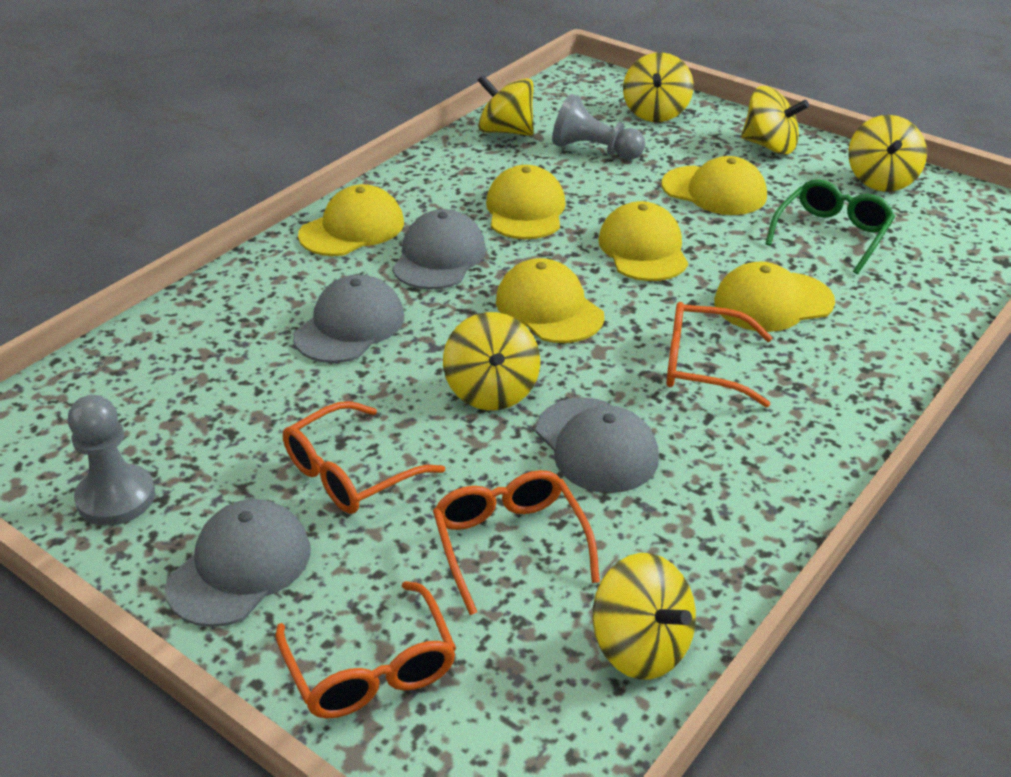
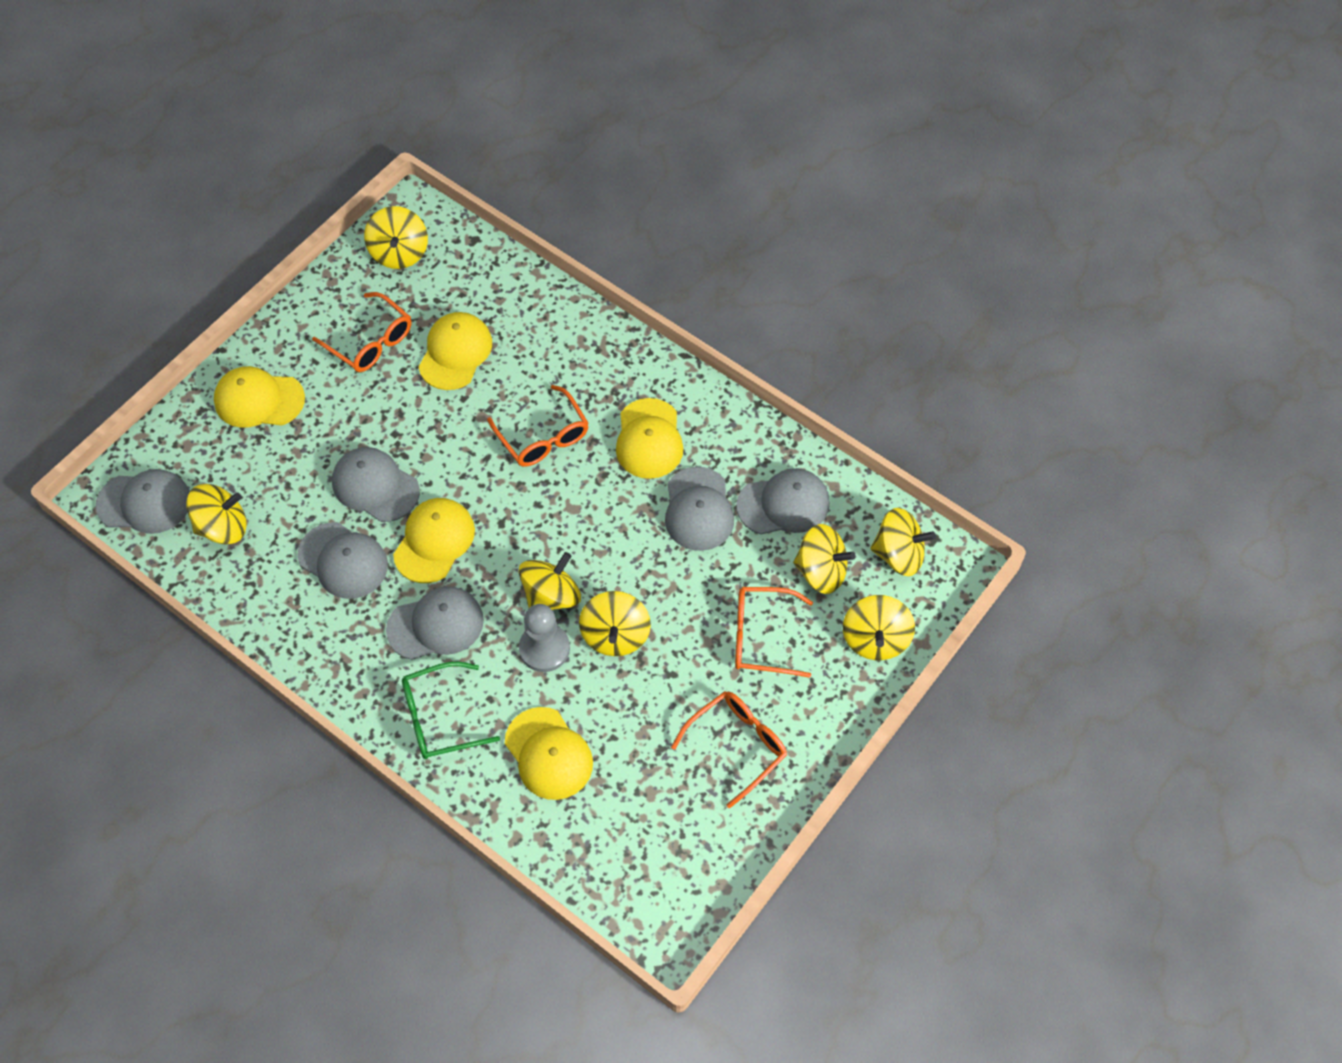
grey cap: [165,499,311,627] [293,275,405,363] [392,209,486,290] [536,397,659,493] = 4 -> [96,469,190,534] [298,522,388,599] [332,447,420,522] [386,586,484,660] [665,467,734,551] [736,468,830,534] = 6
grey pawn: [68,395,155,526] [552,94,645,160] = 2 -> [519,604,570,672] = 1
yellow cap: [298,184,404,256] [486,165,566,239] [496,258,604,343] [598,201,688,281] [662,156,767,215] [714,262,835,332] = 6 -> [214,366,305,428] [393,498,475,583] [419,312,492,390] [505,707,593,800] [616,398,684,479] = 5
yellow spinning top: [443,312,540,410] [477,75,534,136] [592,553,696,680] [623,52,694,122] [741,86,809,155] [848,115,927,192] = 6 -> [186,484,247,545] [364,206,428,269] [519,552,581,610] [579,591,651,656] [793,524,856,594] [843,595,915,660] [871,508,936,576] = 7

